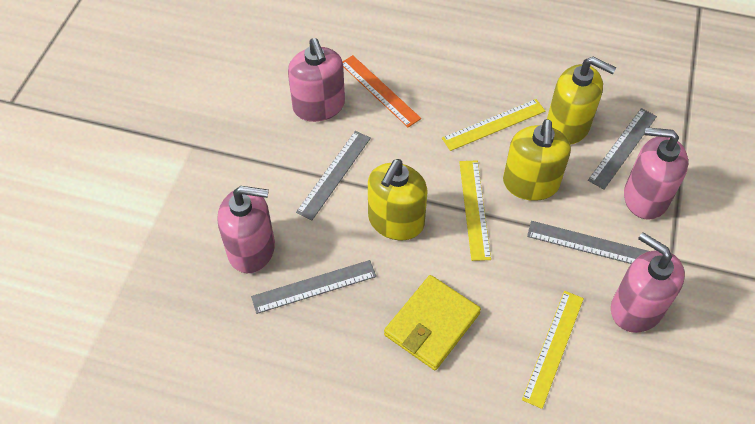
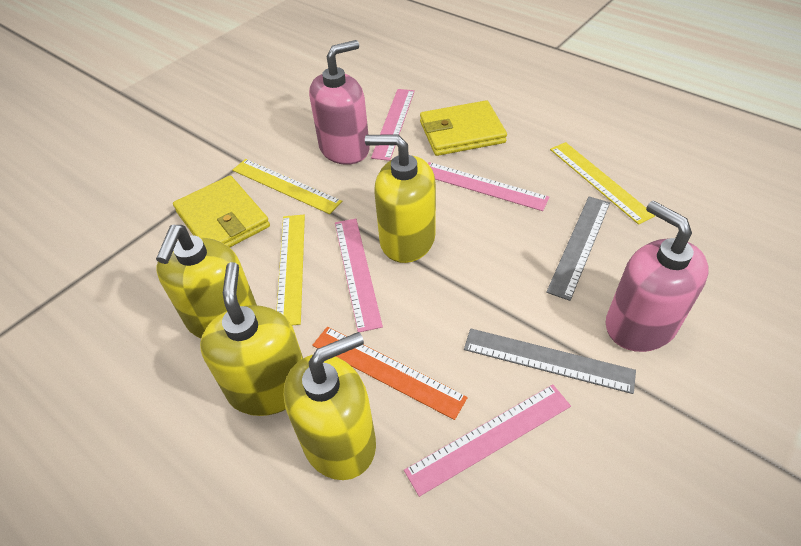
grey ruler: [251,260,376,314] [296,131,371,220] [527,221,649,264] [588,108,657,189] = 4 -> [464,328,636,394] [546,196,610,301] = 2
pink ruler: none = 0 -> [335,219,383,332] [371,89,415,161] [404,384,571,497] [428,162,550,211] = 4
pink soap dispenser: [217,186,275,273] [288,38,345,122] [611,232,685,333] [624,127,688,220] = 4 -> [309,40,370,165] [606,201,709,352] = 2
yellow soap dispenser: [368,159,427,240] [503,119,571,201] [547,57,616,145] = 3 -> [156,225,257,338] [200,262,303,416] [284,332,376,480] [365,134,436,263] = 4
yellow wallet: [384,275,481,370] = 1 -> [173,176,270,247] [420,100,507,156] = 2

